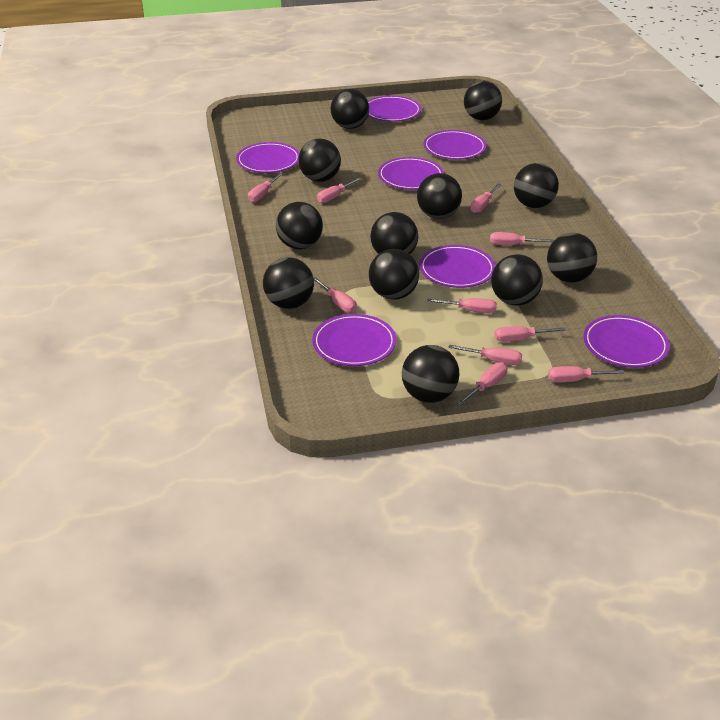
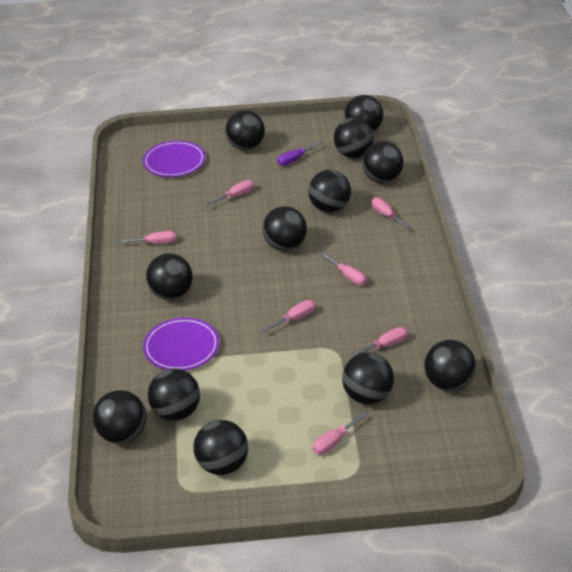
pink screwdriver: [248,173,283,202] [314,277,357,313] [317,178,361,203] [427,298,497,313] [448,345,522,365] [457,362,508,405] [470,184,501,213] [490,232,554,245] [495,326,566,342] [548,366,624,382] = 10 -> [117,231,176,244] [206,180,254,206] [261,300,315,333] [313,411,367,455] [320,253,367,285] [350,327,408,358] [371,197,411,230] = 7
purple plate: [236,142,300,173] [312,314,396,366] [368,96,421,122] [378,157,444,190] [419,245,495,288] [424,130,486,160] [584,315,670,368] = 7 -> [143,141,206,177] [143,318,219,371] = 2
purple screwdriver: none = 0 -> [277,142,322,166] = 1

